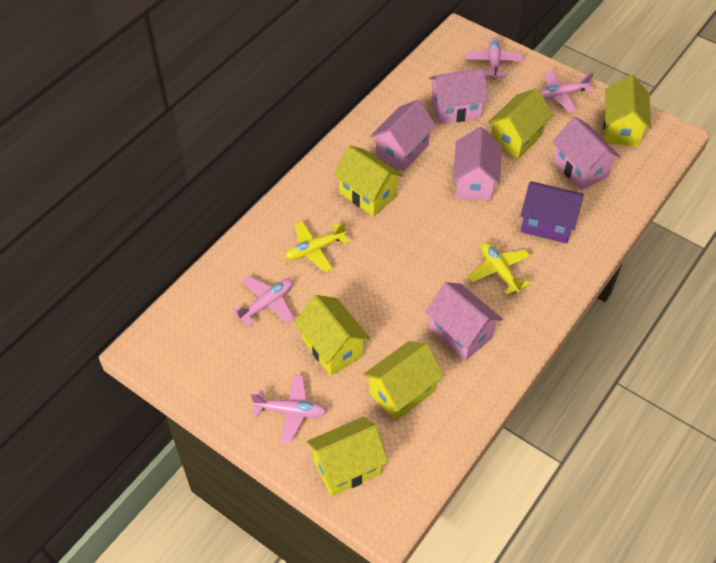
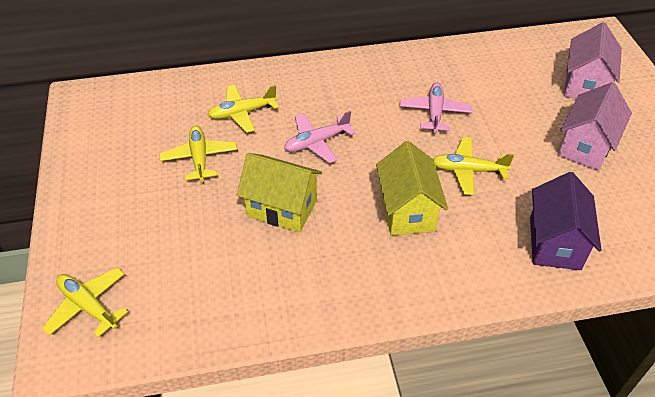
pink house: [371,99,436,172] [425,282,503,360] [429,68,488,124] [453,127,502,201] [552,116,621,190] = 5 -> [558,82,632,171] [564,22,622,99] = 2
pink plane: [232,276,294,327] [251,375,327,443] [465,37,524,79] [540,70,594,113] = 4 -> [284,111,355,164] [400,82,472,133] = 2
yellow house: [294,295,370,376] [306,417,388,496] [333,145,403,217] [363,341,444,421] [488,88,553,159] [604,75,651,146] = 6 -> [237,153,322,233] [376,141,448,236] = 2
yellow plane: [285,221,349,272] [468,242,530,295] = 2 -> [42,267,128,338] [159,125,237,182] [208,85,279,133] [433,137,514,195] = 4

